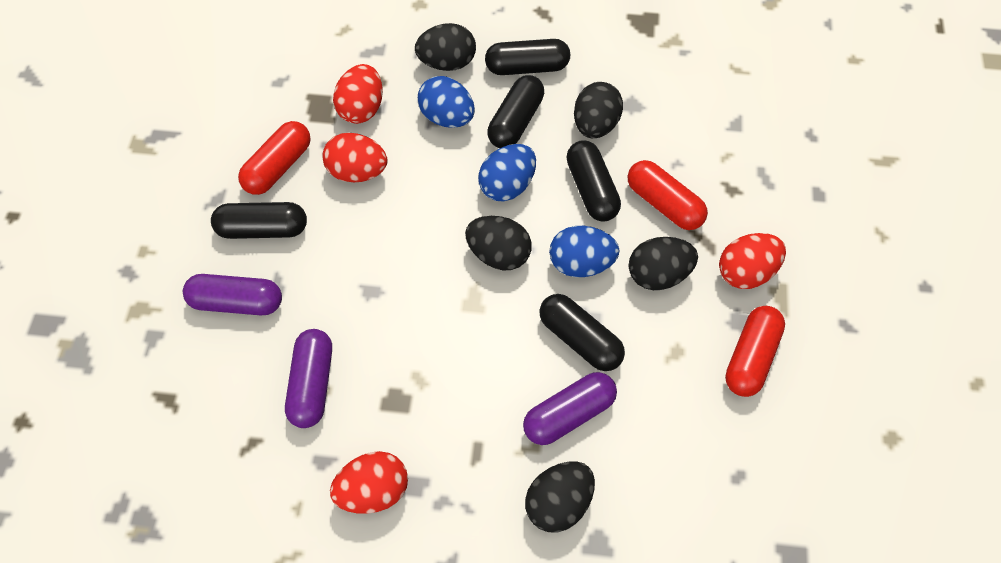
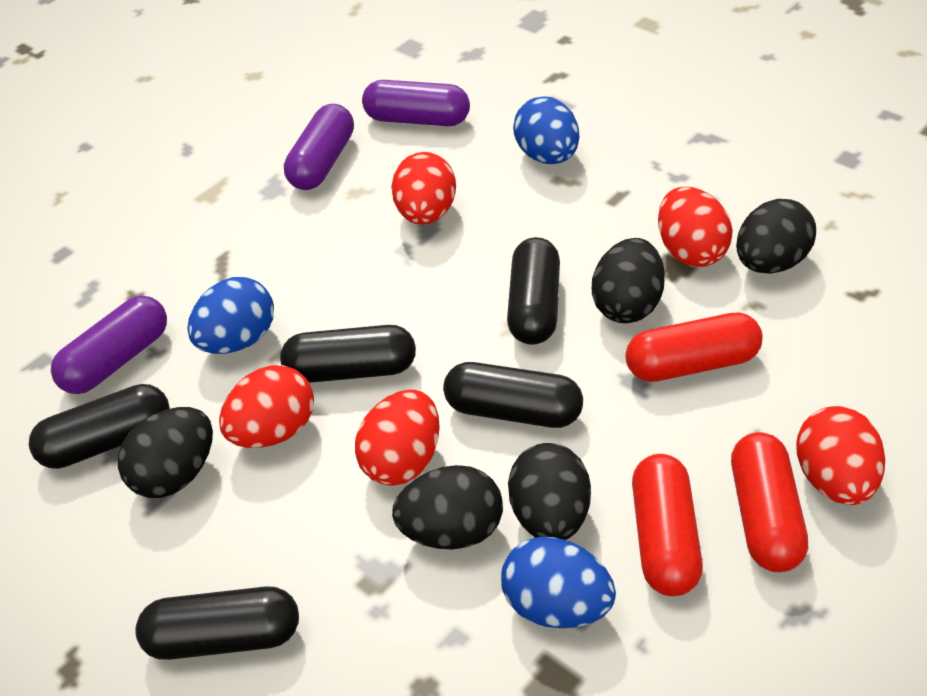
red egg: [322,133,387,182] [330,451,408,514] [333,64,383,124] [719,233,786,289] = 4 -> [219,365,314,448] [355,389,440,486] [391,152,456,225] [658,187,732,267] [796,406,885,505] = 5

